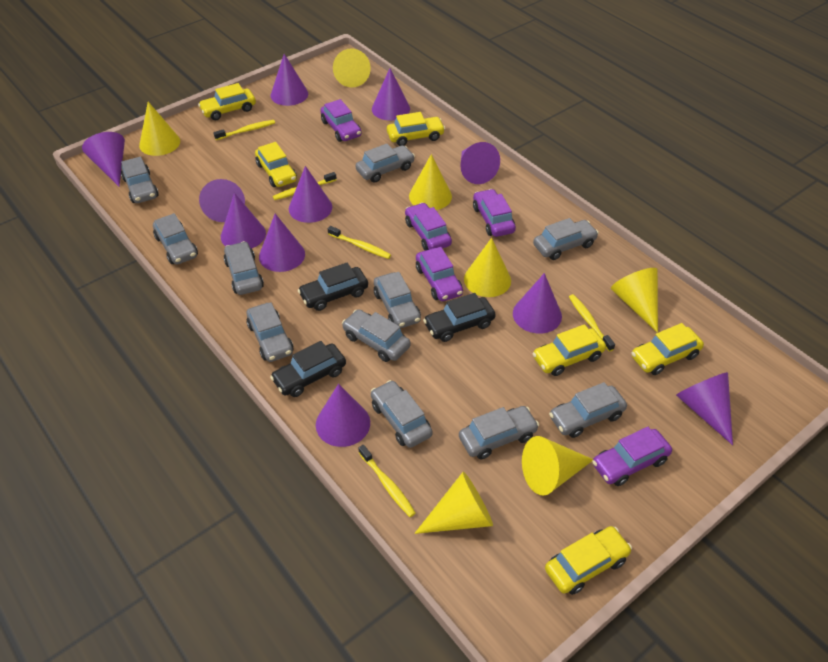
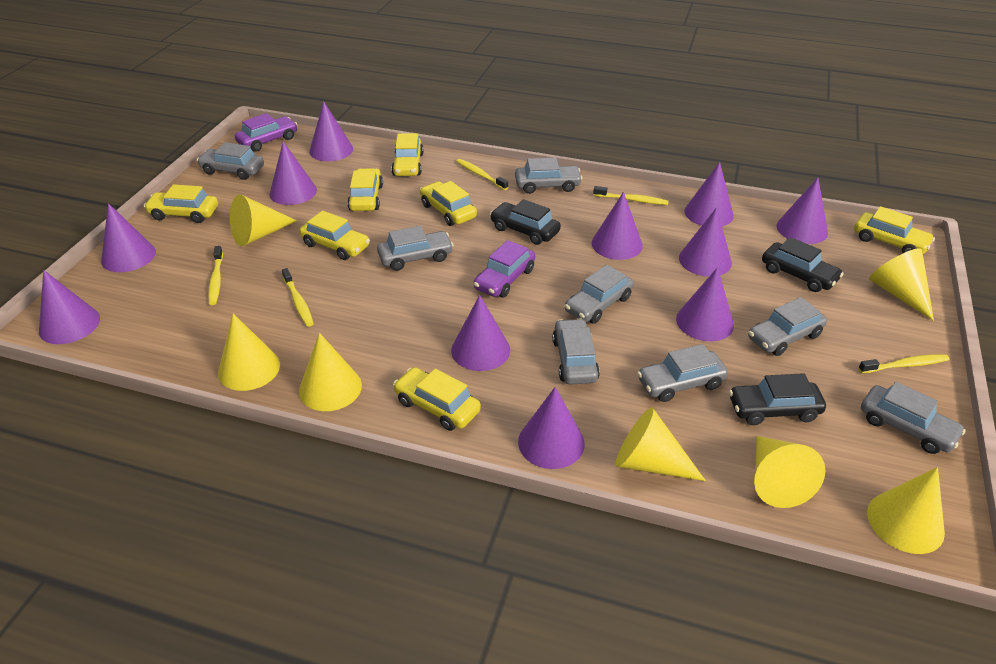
grey car: [121,157,159,203] [153,213,198,265] [224,241,264,295] [246,302,294,362] [342,309,411,362] [356,144,415,183] [371,380,433,448] [374,272,421,328] [459,406,539,459] [533,218,599,260] [549,382,627,438] = 11 -> [197,142,264,180] [377,226,454,271] [515,157,582,194] [552,318,600,384] [565,265,634,324] [637,344,728,402] [748,297,827,356] [861,382,966,454] = 8
purple car: [320,99,362,142] [405,203,452,250] [416,247,463,301] [473,189,516,237] [592,427,672,486] = 5 -> [235,113,298,152] [473,240,535,298] = 2
yellow car: [198,83,256,120] [255,142,297,187] [387,112,445,146] [532,324,606,376] [545,526,632,595] [632,323,704,375] = 6 -> [144,184,218,223] [299,211,370,260] [347,168,383,211] [391,133,424,176] [393,367,481,431] [420,181,477,226] [854,206,935,254] = 7

